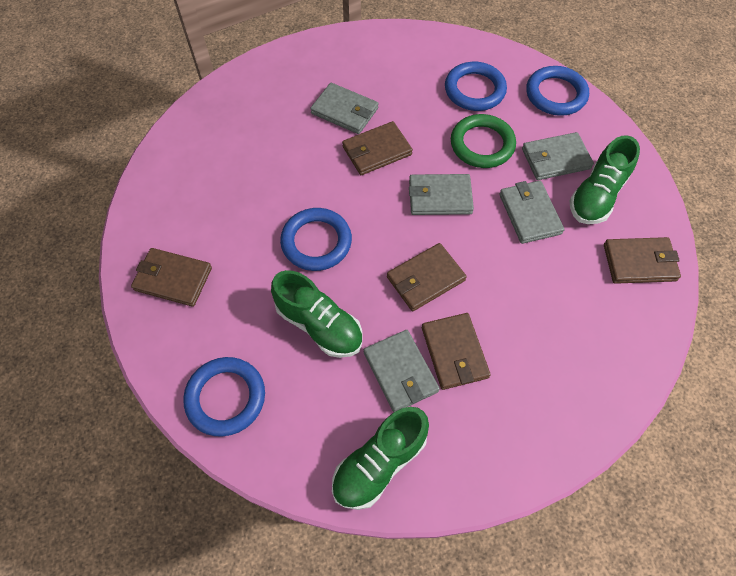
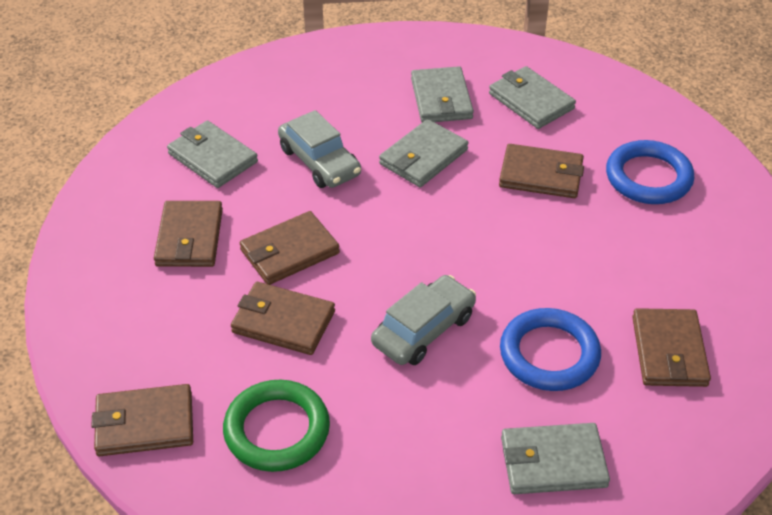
blue ring: [184,357,265,437] [280,208,352,271] [445,62,507,111] [526,66,589,116] = 4 -> [500,308,601,391] [606,140,694,204] = 2
brown wallet: [131,248,212,307] [342,121,413,175] [387,243,467,311] [422,313,491,390] [604,237,681,284] = 5 -> [91,384,193,456] [154,201,223,267] [231,282,335,355] [240,211,340,285] [499,144,584,198] [632,308,711,387] = 6
green shoe: [271,270,362,358] [332,407,429,510] [570,135,640,224] = 3 -> none = 0
grey car: none = 0 -> [278,110,361,188] [371,275,476,365] = 2

